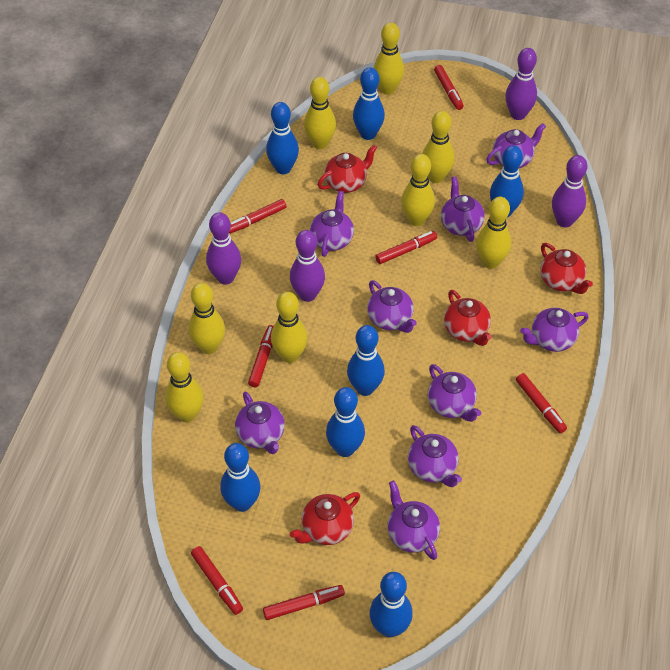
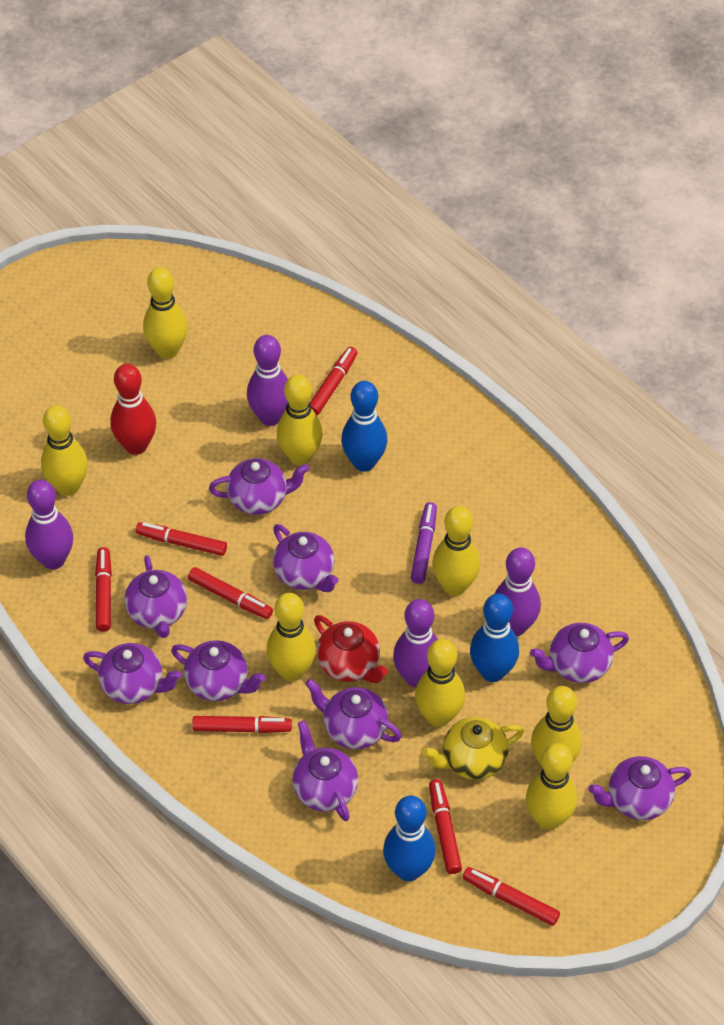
blue bowling pin: [220,443,261,512] [266,102,299,174] [326,387,365,457] [347,325,385,396] [353,68,385,140] [370,572,413,637] [490,145,524,217] = 7 -> [341,381,387,472] [383,796,435,881] [470,593,519,682] = 3
purple marker: none = 0 -> [411,502,437,584] = 1
red bowling pin: none = 0 -> [110,364,156,455] = 1
red teapot: [290,492,360,545] [318,145,377,193] [444,290,492,346] [540,243,593,294] = 4 -> [314,615,388,683] = 1
yellow teapot: none = 0 -> [422,717,524,780] = 1

